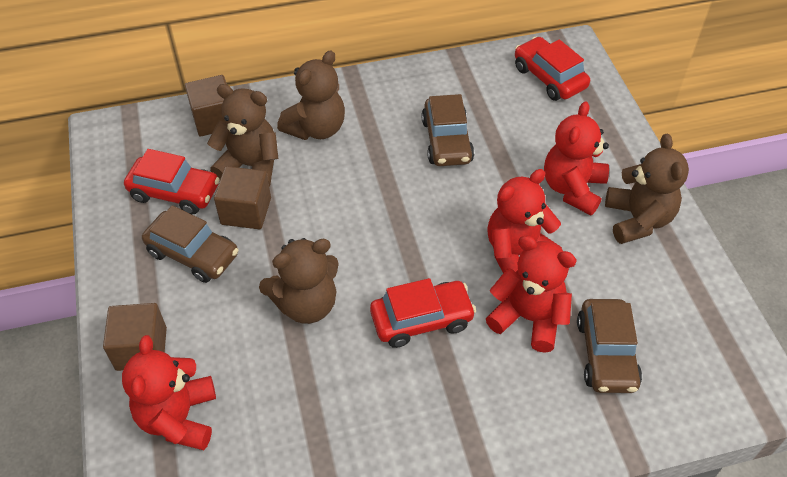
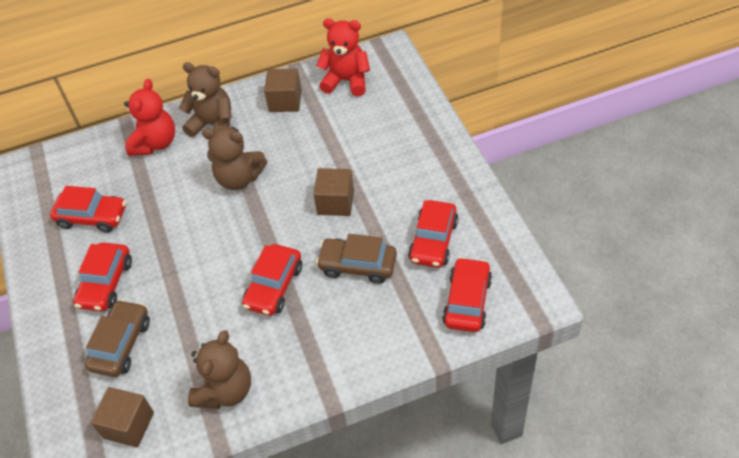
brown car: [142,205,238,283] [422,94,474,166] [577,299,642,393] = 3 -> [85,299,150,377] [316,234,397,284] = 2
brown teddy bear: [207,84,278,187] [259,238,339,324] [277,51,345,140] [605,134,689,244] = 4 -> [179,62,232,137] [188,330,251,409] [202,127,267,190] = 3
red car: [124,149,220,214] [370,278,476,348] [515,37,590,101] = 3 -> [50,186,126,233] [73,242,132,312] [242,244,302,316] [408,200,458,268] [442,257,492,332] = 5
red teddy bear: [122,335,216,450] [486,235,577,353] [487,169,562,273] [544,101,609,215] = 4 -> [124,79,175,156] [316,18,370,96] = 2

